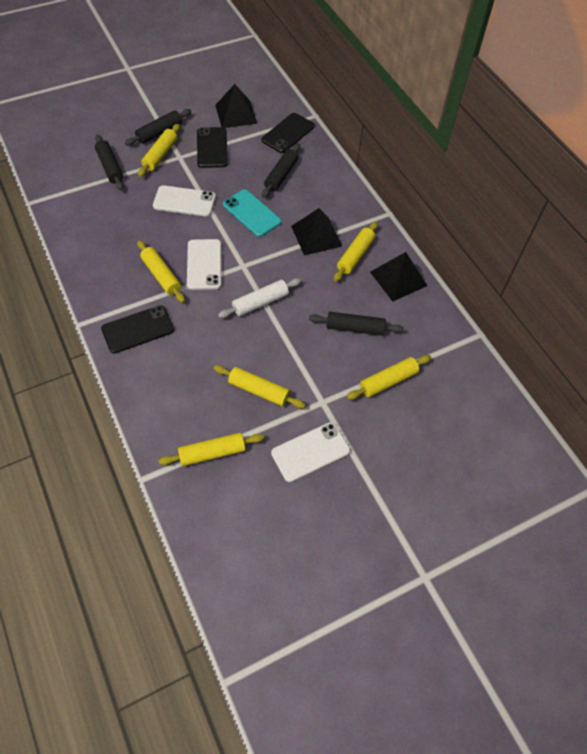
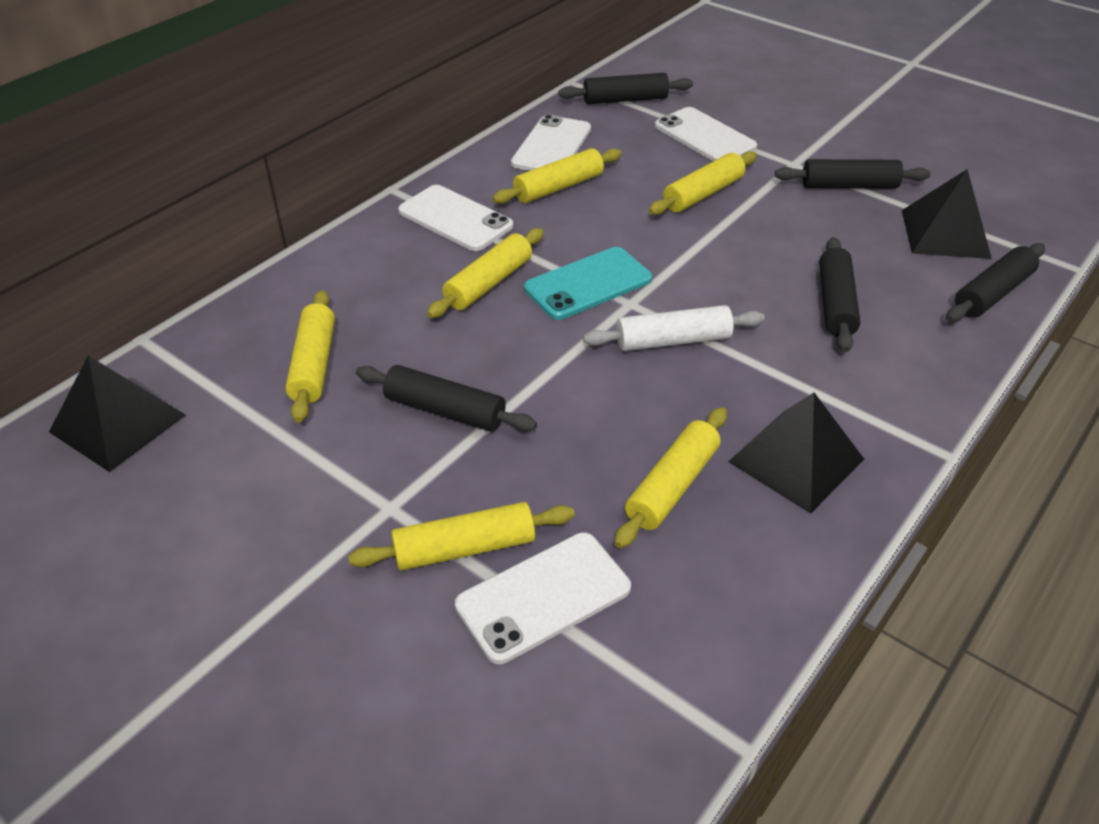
black phone: [101,305,174,354] [197,127,228,168] [262,113,314,153] = 3 -> none = 0
black rolling pin: [95,134,123,190] [125,109,191,146] [262,144,300,198] [309,312,404,336] = 4 -> [356,365,537,432] [558,73,693,104] [775,159,931,188] [819,237,860,352] [946,243,1045,322] = 5
white phone: [153,185,216,216] [187,239,221,290] [271,422,350,482] = 3 -> [398,185,513,251] [455,532,631,664] [511,114,591,171] [655,107,757,161] = 4

